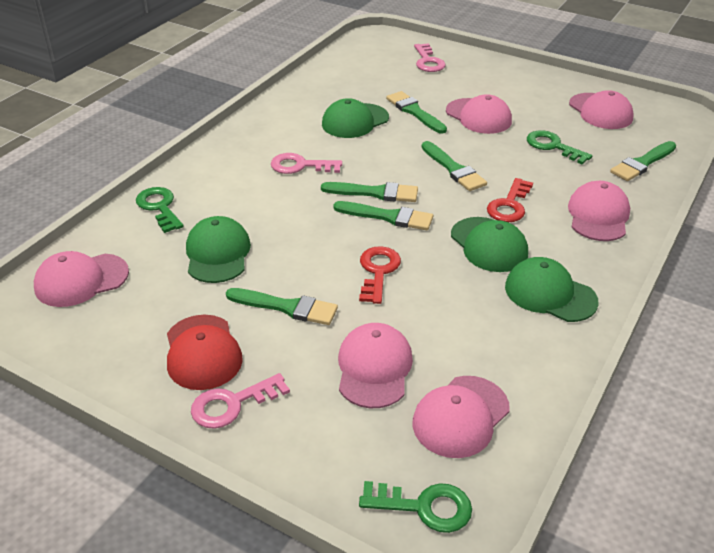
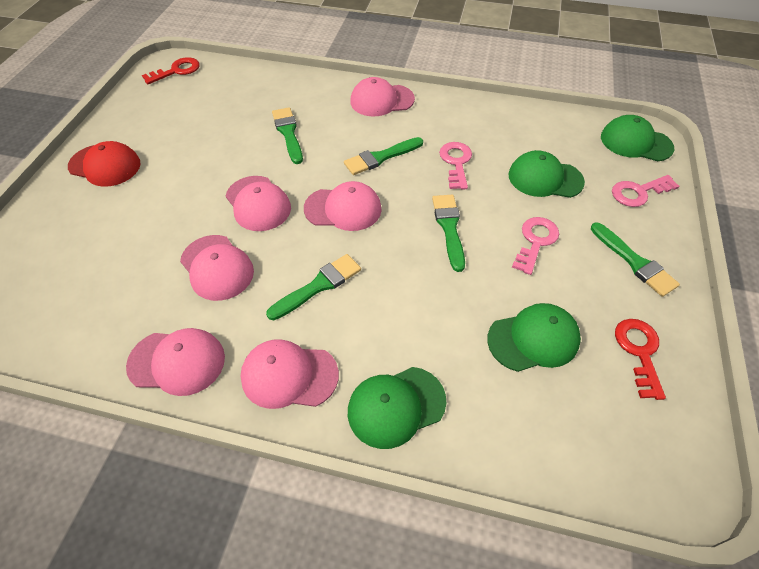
green brush: [226,288,338,325] [321,182,418,202] [333,201,433,230] [386,91,447,134] [421,141,487,191] [610,141,676,181] = 6 -> [266,254,361,320] [272,107,303,164] [344,137,423,175] [432,195,465,272] [591,222,680,297] = 5
green key: [136,187,184,233] [359,481,472,533] [527,130,592,164] = 3 -> none = 0

